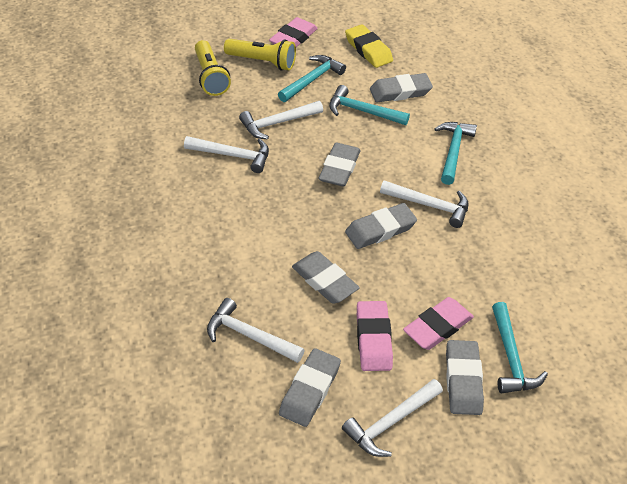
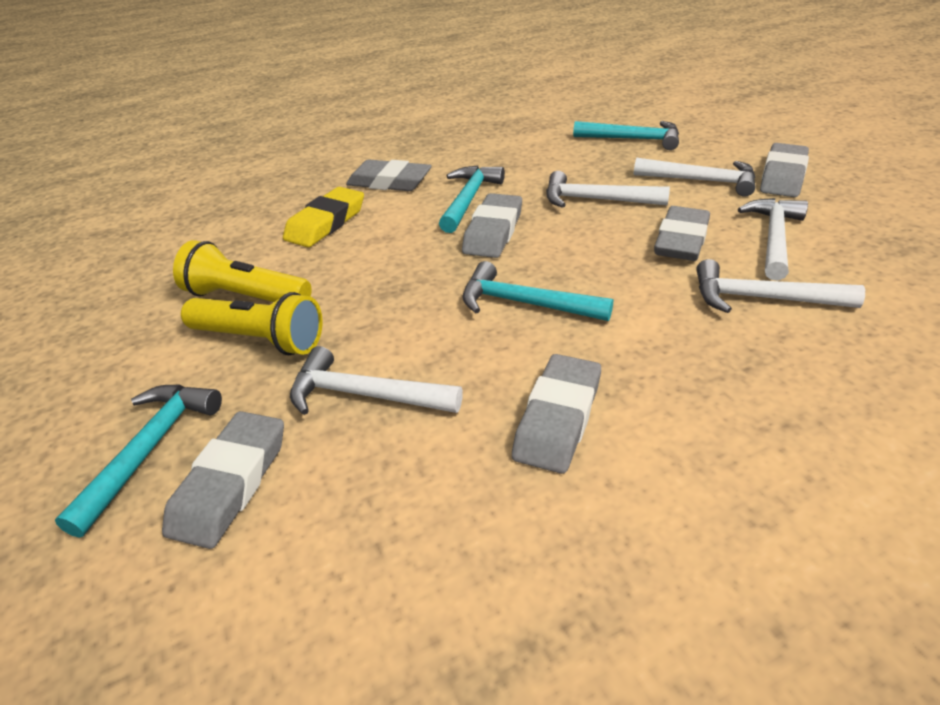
pink eraser: [269,17,318,47] [357,301,393,371] [403,297,474,350] = 3 -> none = 0

